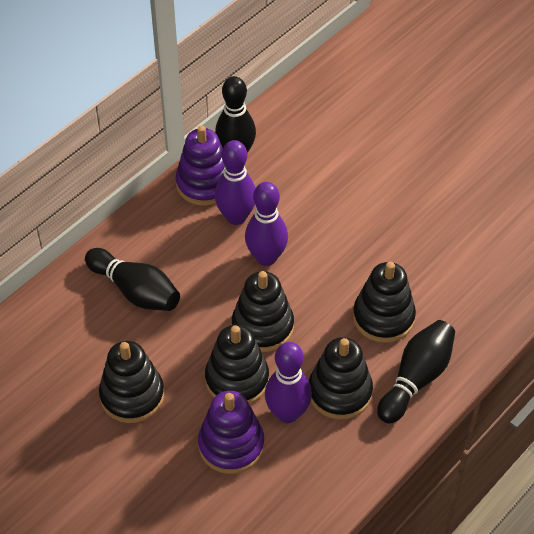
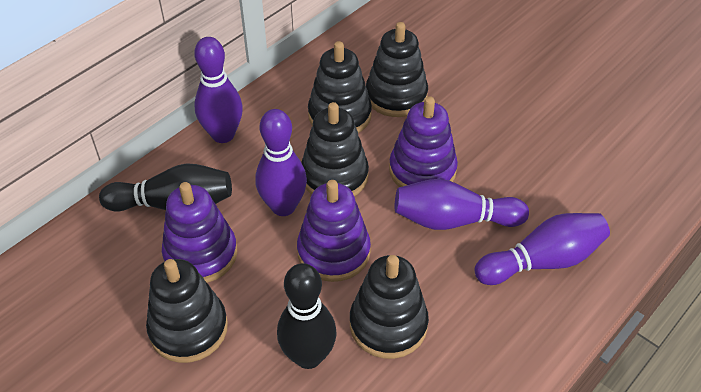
black bowling pin: [85,248,180,311] [215,76,256,153] [377,320,455,424] = 3 -> [99,163,232,211] [277,263,337,369] = 2
purple bowling pin: [215,140,256,225] [245,182,288,266] [265,342,312,423] = 3 -> [194,37,243,143] [255,109,307,216] [395,179,529,230] [474,213,610,285] = 4
purple stacking toy: [175,125,225,206] [198,391,264,474] = 2 -> [162,182,237,283] [297,180,371,282] [389,96,458,187] = 3

